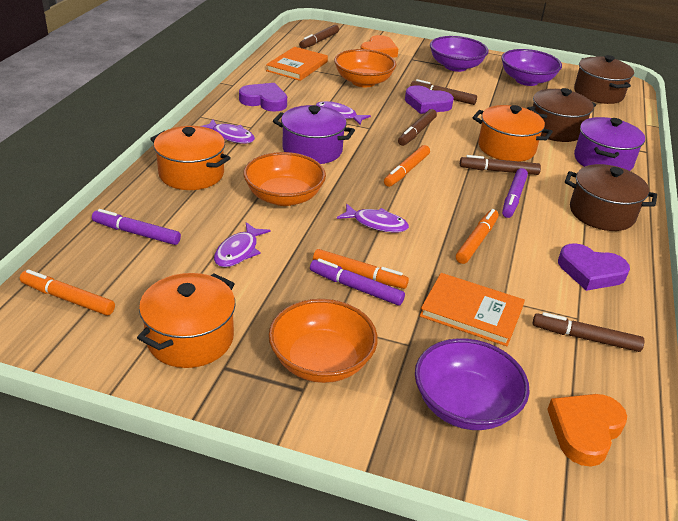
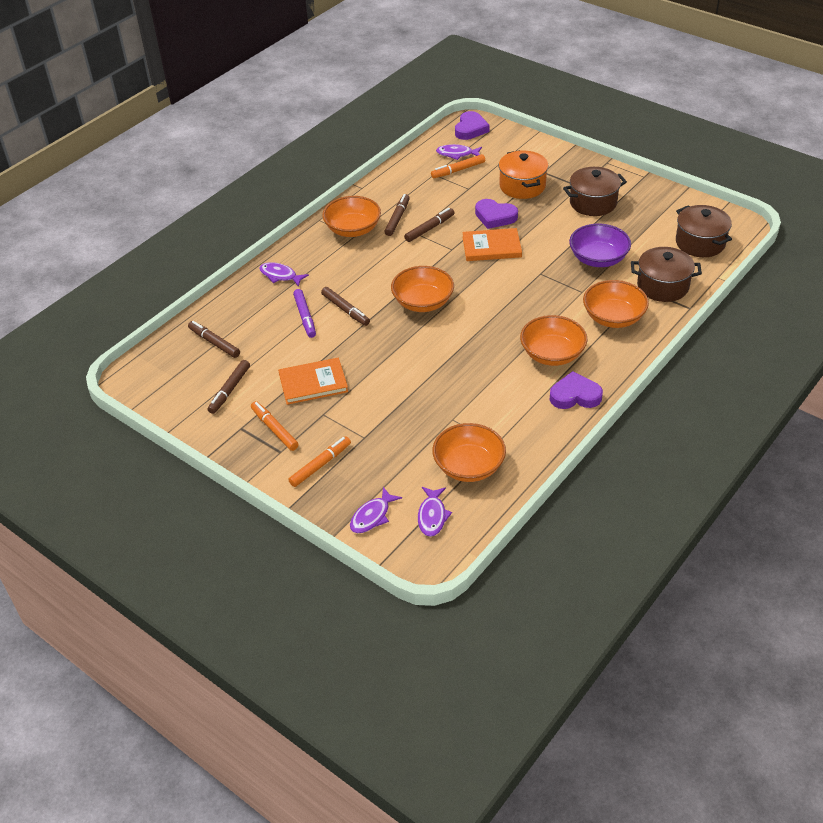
orange bowl: [243,152,326,206] [269,299,378,383] [334,49,396,87] = 3 -> [322,196,381,237] [391,266,454,312] [432,423,506,482] [520,315,587,366] [583,280,649,328] = 5
orange heart: [360,35,398,58] [547,394,627,467] = 2 -> none = 0
orange marker: [20,269,115,316] [313,249,409,289] [384,145,430,187] [456,209,499,264] = 4 -> [251,401,299,451] [288,436,351,487] [431,154,485,178] = 3
orange pot: [137,273,235,368] [150,126,231,190] [472,105,553,162] = 3 -> [499,150,548,199] = 1
purple bowl: [415,338,530,430] [430,36,488,72] [501,49,562,86] = 3 -> [569,224,631,267] = 1
purple marker: [92,209,181,245] [310,258,405,306] [502,168,528,218] = 3 -> [293,289,316,338] = 1
purple pot: [273,105,355,164] [574,117,645,171] = 2 -> none = 0

